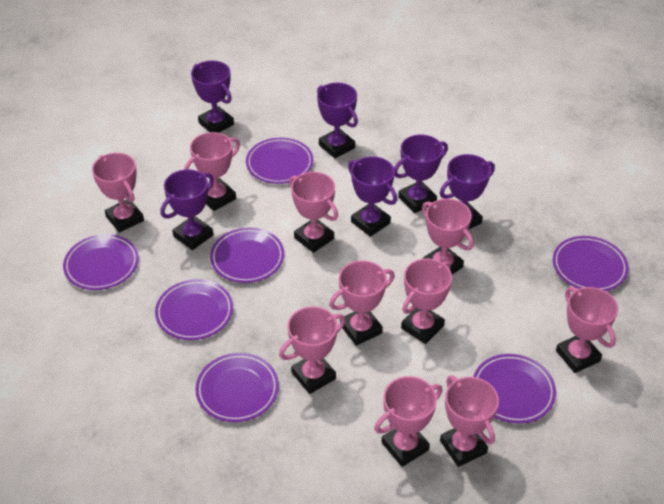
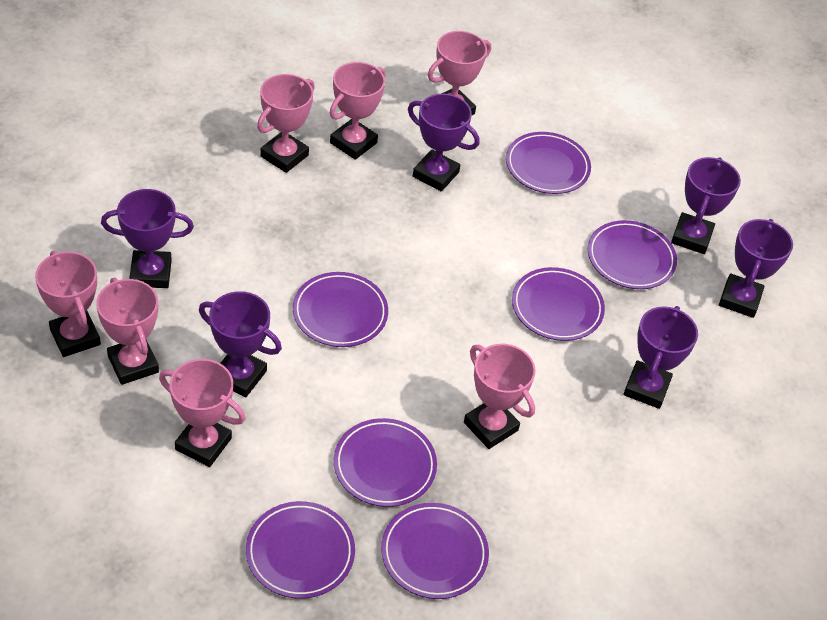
pink trophy: [92,153,144,233] [184,132,240,211] [279,306,346,394] [289,172,338,253] [329,261,395,346] [374,376,443,467] [401,258,452,344] [422,199,474,274] [440,376,499,467] [556,287,618,373] = 10 -> [35,251,101,357] [96,277,159,385] [159,359,246,467] [257,74,315,173] [330,62,385,160] [428,31,491,115] [464,344,536,449] = 7

